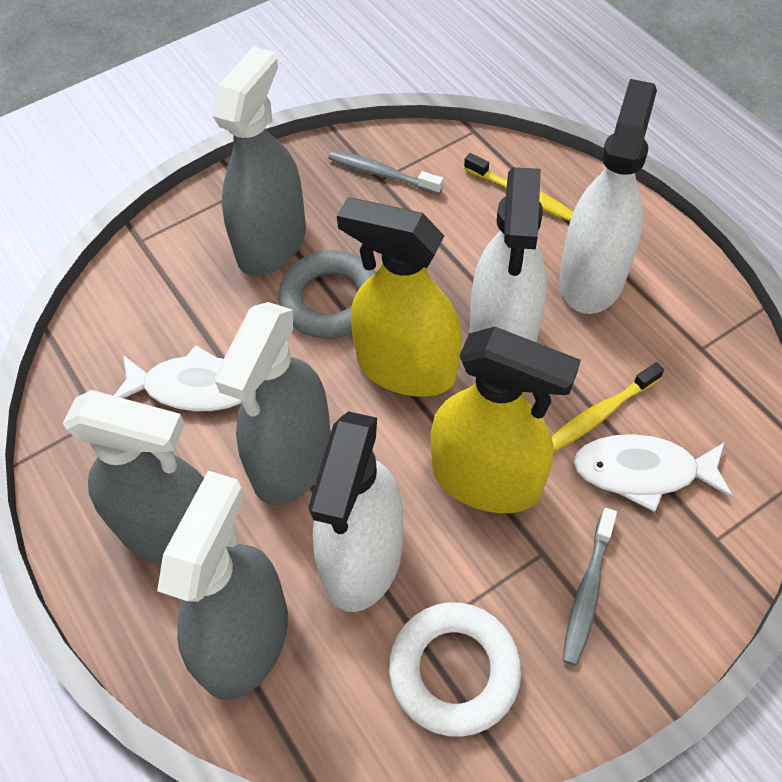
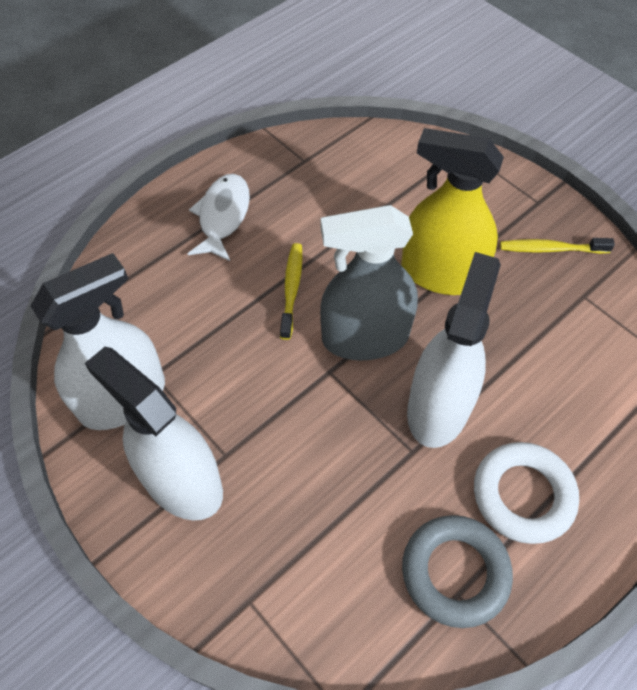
grey spray bottle: [63,390,204,564] [157,471,288,700] [212,47,306,276] [214,302,331,505] = 4 -> [320,205,418,361] = 1
grey toothbrush: [328,150,443,195] [562,508,617,666] = 2 -> none = 0
white fish: [114,345,241,411] [573,434,733,512] = 2 -> [188,174,250,261] = 1
yellow spray bottle: [337,197,462,397] [431,327,581,513] = 2 -> [401,128,504,295] = 1

